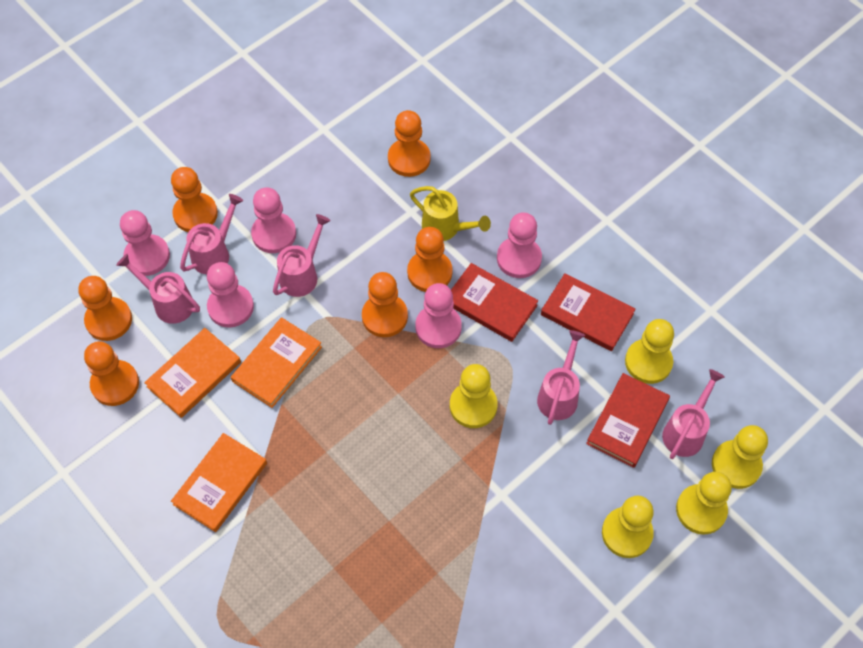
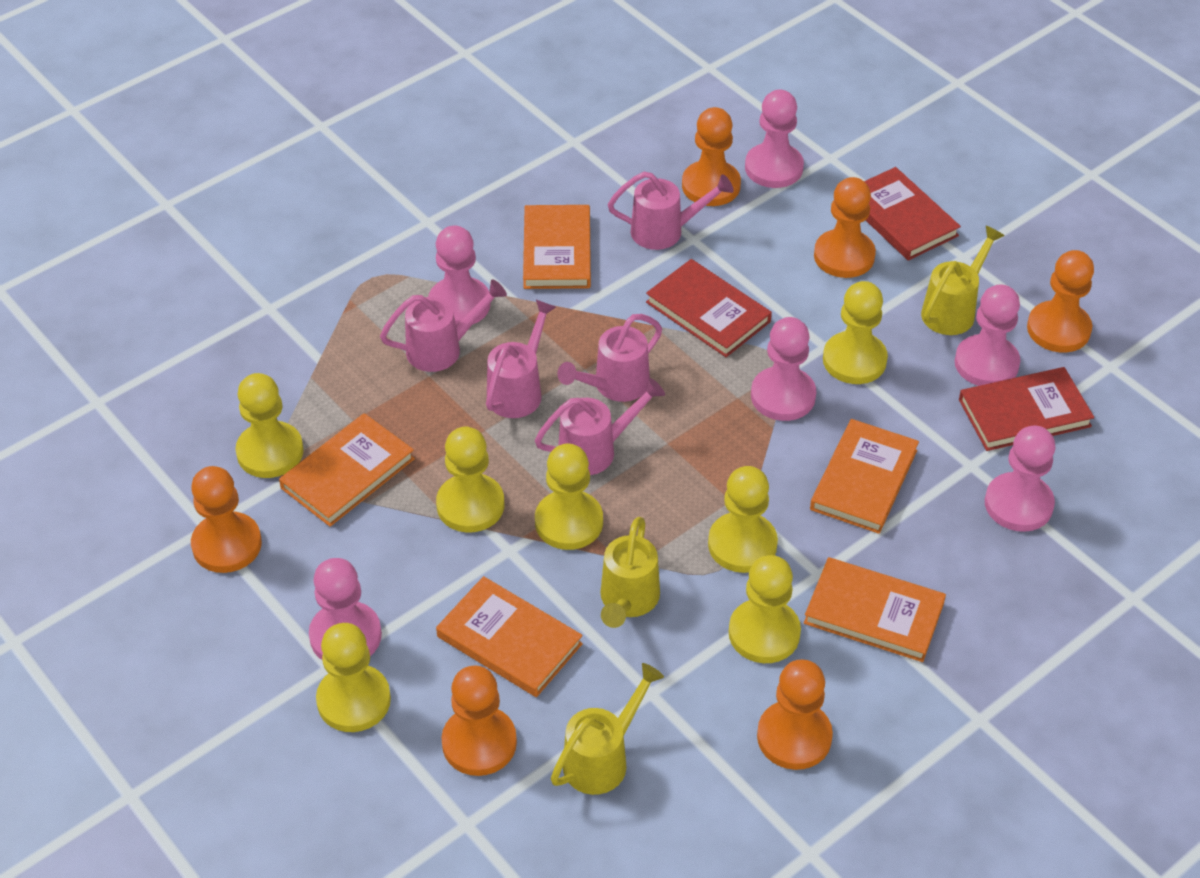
orange book: [144,328,241,418] [171,433,267,532] [231,317,322,408] = 3 -> [279,413,415,527] [436,576,583,697] [523,205,591,289] [804,557,946,662] [810,419,919,534] = 5
pink pawn: [120,210,170,276] [207,262,254,328] [251,187,296,253] [415,283,462,348] [497,212,542,278] = 5 -> [309,558,382,661] [428,225,491,325] [745,90,804,188] [751,317,816,421] [955,284,1021,386] [985,425,1055,532] = 6
yellow pawn: [450,364,498,428] [602,496,654,558] [625,319,674,384] [676,472,732,535] [712,425,768,489] = 5 -> [235,373,304,478] [316,623,391,732] [436,427,504,533] [535,444,603,550] [708,466,778,573] [729,555,801,663] [823,281,888,384] = 7
yellow watering can: [410,186,491,241] = 1 -> [551,663,664,795] [600,517,660,628] [921,226,1005,335] = 3

